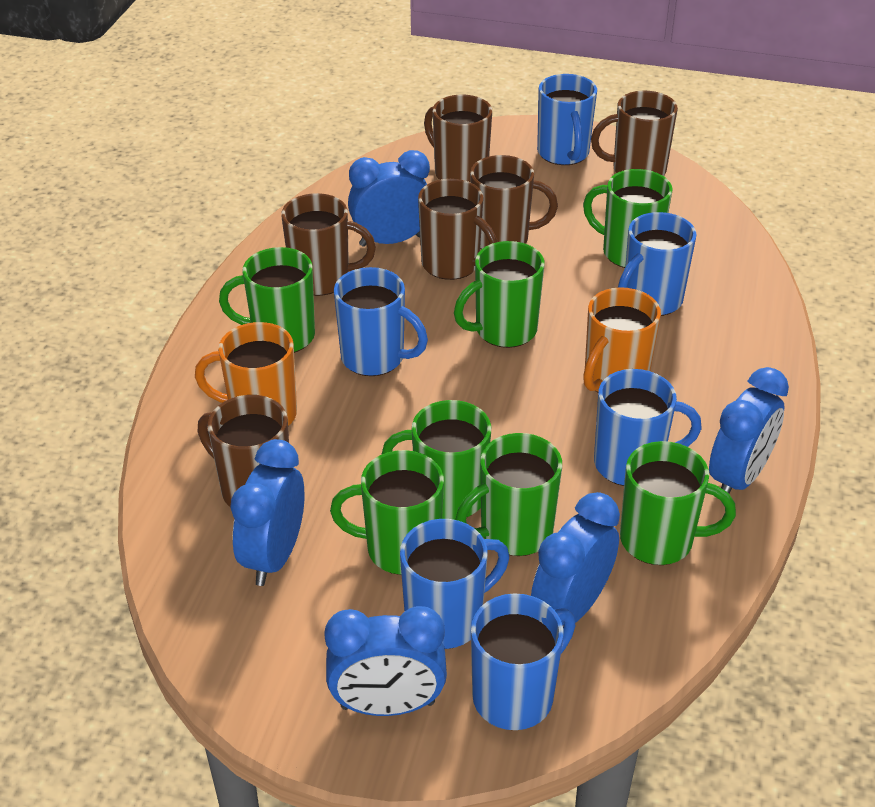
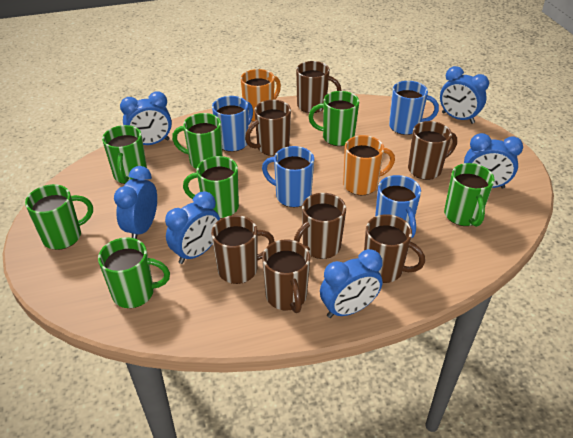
blue clock: [230,439,305,586] [324,606,447,716] [348,150,430,247] [531,492,620,625] [709,367,789,493] = 5 -> [114,166,157,239] [120,92,172,145] [165,191,220,264] [320,249,383,318] [440,66,489,124] [464,133,523,189] = 6
blue mug: [334,267,428,376] [400,519,509,649] [471,593,576,730] [537,74,597,165] [594,369,702,486] [618,212,697,316] = 6 -> [212,96,253,152] [262,146,314,207] [375,175,421,238] [389,81,439,135] = 4
brown mug: [198,395,289,507] [281,193,376,296] [418,179,497,280] [424,95,492,182] [470,155,558,249] [591,91,678,176] = 6 -> [211,215,275,284] [245,100,291,156] [262,239,310,313] [294,193,346,259] [296,61,341,113] [364,214,425,283] [408,121,457,180] = 7

